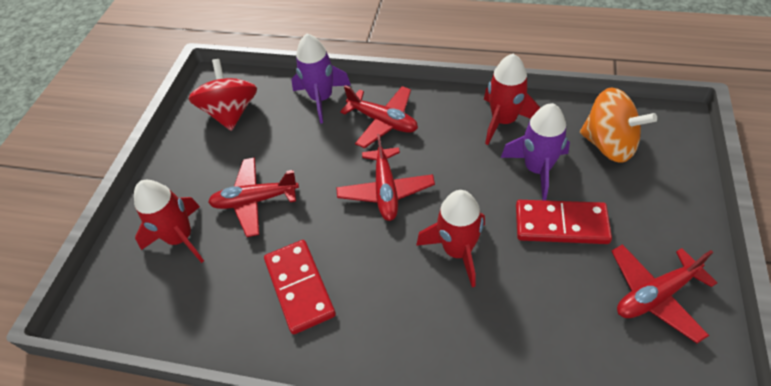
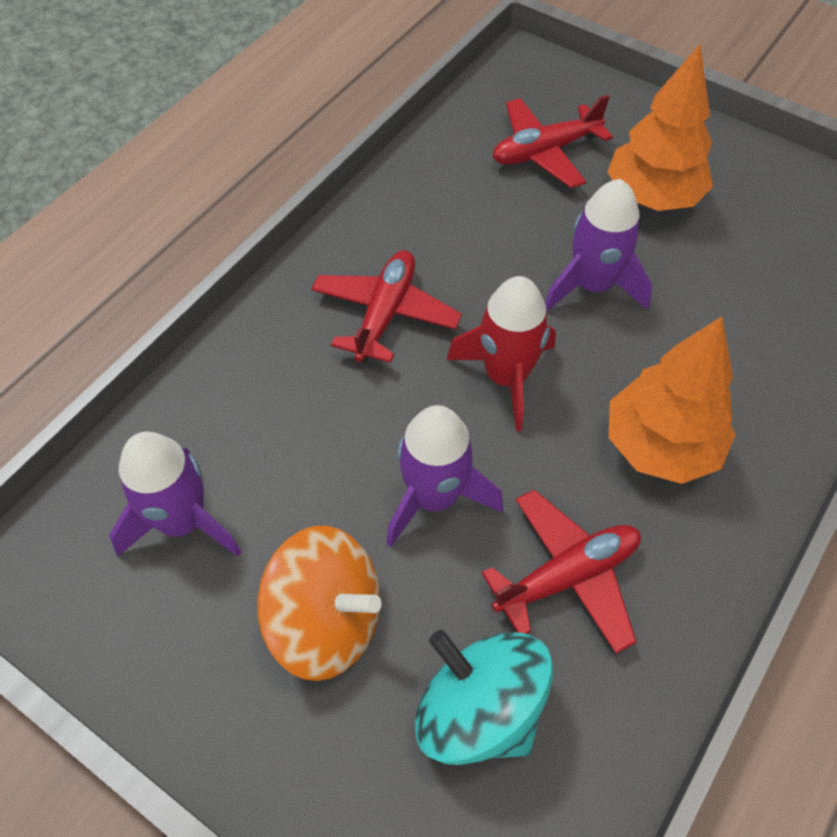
orange tree: none = 0 -> [607,44,713,211] [608,317,736,484] = 2
purple rocket: [291,33,351,124] [501,103,570,200] = 2 -> [109,432,241,557] [386,405,503,547] [545,179,653,312] = 3
red domino: [264,240,336,334] [516,200,612,244] = 2 -> none = 0
red plane: [208,157,299,237] [336,134,435,221] [340,85,418,148] [612,244,717,343] = 4 -> [311,250,462,363] [482,489,641,654] [493,95,613,188] = 3
red rocket: [134,180,204,263] [416,190,485,287] [484,54,541,145] = 3 -> [447,276,556,431] = 1
red spinning top: [189,59,257,131] = 1 -> none = 0
turquoise spinning top: none = 0 -> [415,630,553,765] = 1

